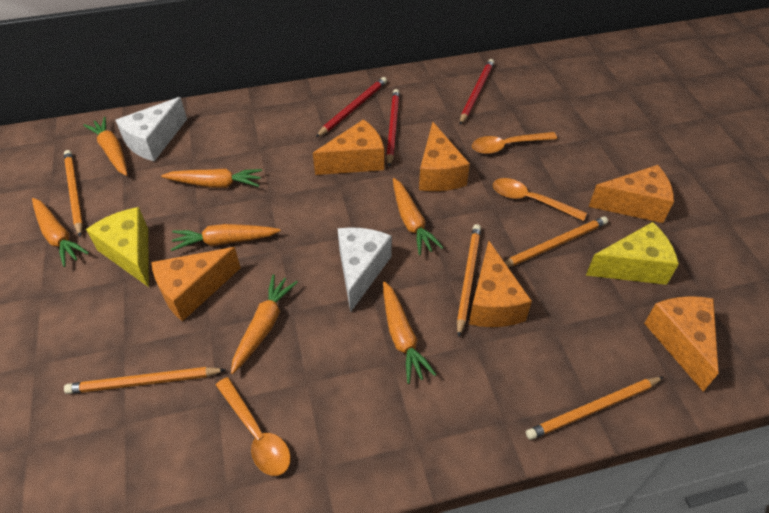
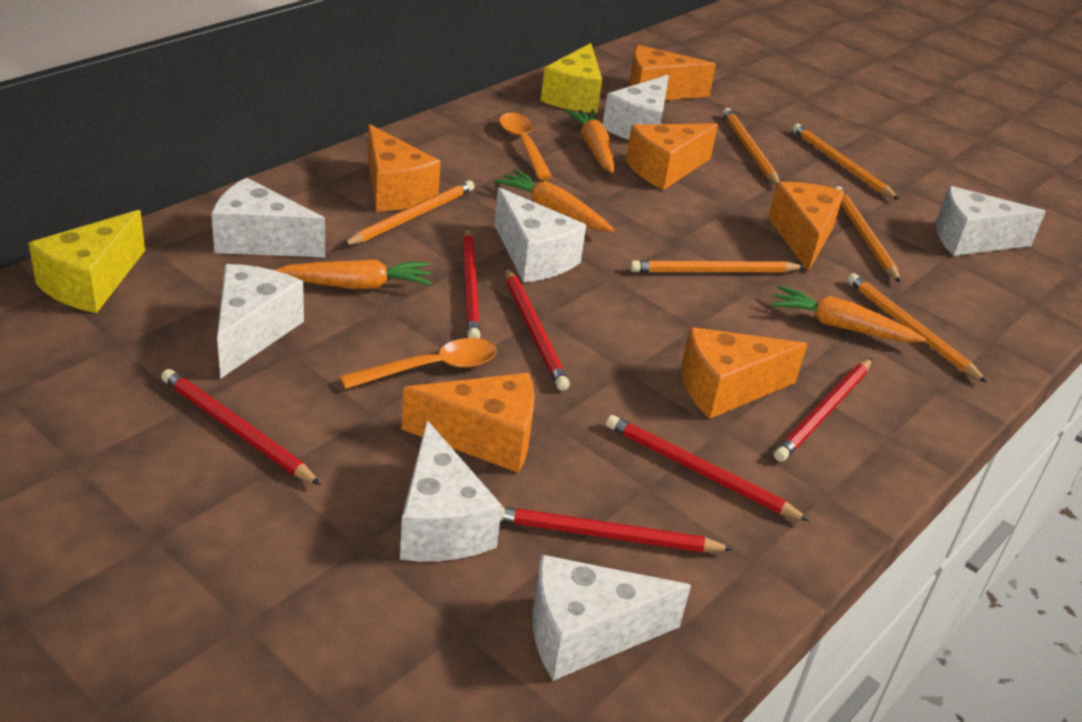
orange carrot: [32,198,89,267] [83,117,127,176] [161,168,262,188] [171,224,281,251] [231,274,298,374] [383,281,436,384] [393,178,444,255] = 7 -> [275,259,432,289] [495,169,614,232] [566,109,614,173] [771,286,926,342] = 4
orange pencil: [64,150,83,237] [64,367,226,394] [457,224,481,337] [505,217,608,267] [526,377,664,440] = 5 -> [342,180,474,246] [630,260,805,272] [722,108,780,185] [792,123,899,200] [835,186,900,283] [847,273,987,383] = 6
orange spoon: [216,377,291,476] [472,132,557,154] [493,178,587,221] = 3 -> [340,338,497,389] [499,112,552,180] = 2
red pencil: [316,77,387,137] [386,89,400,167] [460,59,494,125] = 3 -> [161,369,321,485] [462,227,480,339] [500,507,733,552] [505,267,570,391] [606,415,810,521] [774,358,872,462] = 6
white cheese: [116,97,187,161] [338,227,392,312] = 2 -> [211,178,325,257] [217,264,304,379] [400,420,502,561] [494,187,586,283] [532,554,691,681] [603,75,669,140] [936,186,1046,256] = 7

